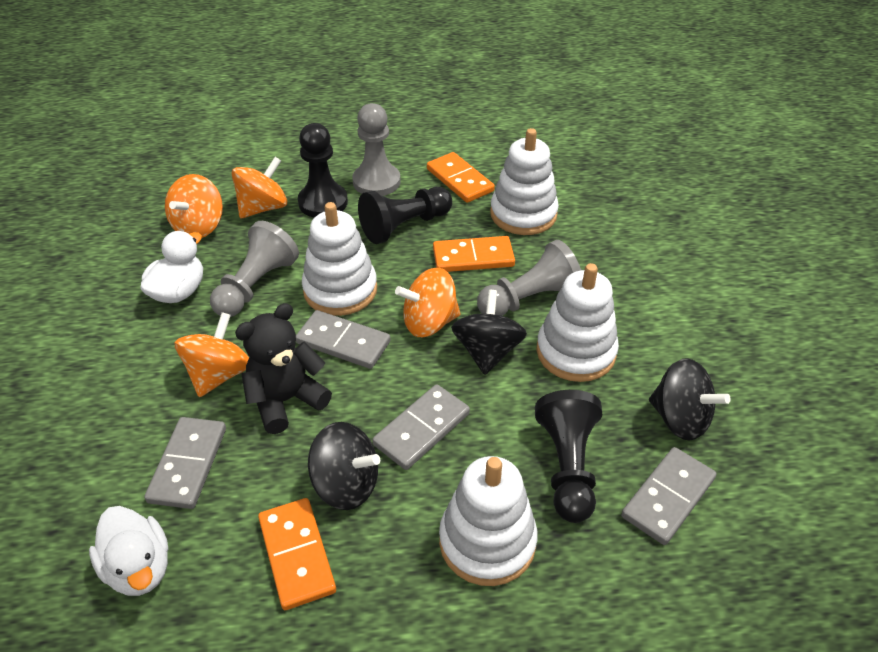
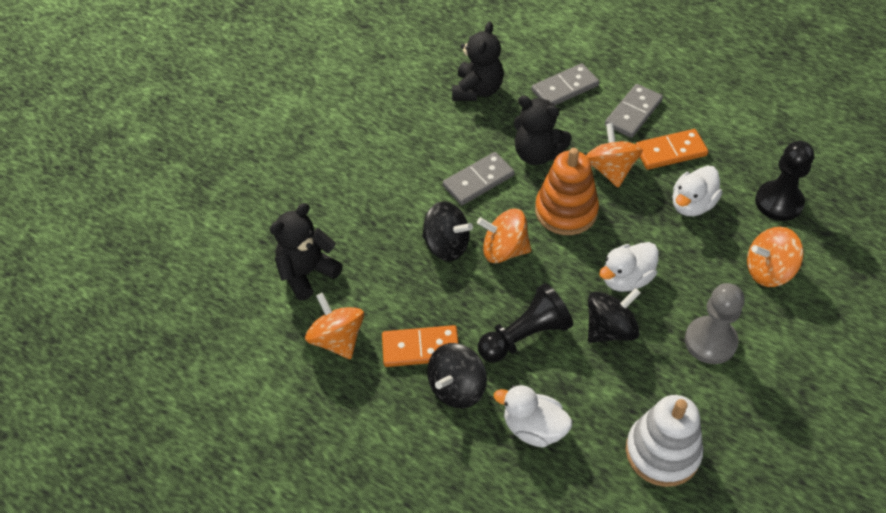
black pawn: [298,123,348,218] [358,187,452,244] [535,390,602,523] = 3 -> [478,283,573,362] [755,141,814,221] = 2
black teddy bear: [235,303,332,434] = 1 -> [270,203,343,300] [452,21,504,101] [514,95,572,165] = 3
grey domino: [144,417,226,509] [296,310,391,369] [372,384,470,470] [621,447,717,545] = 4 -> [443,152,515,205] [531,63,599,106] [605,84,663,138] = 3
grey pawn: [210,221,299,317] [352,103,400,196] [477,240,581,316] = 3 -> [685,283,745,364] = 1
orange domino: [258,498,336,610] [427,152,495,203] [433,236,515,272] = 3 -> [382,325,459,367] [635,129,708,170] = 2
orange stacking toy: none = 0 -> [535,148,599,235] = 1
white duck: [89,506,169,596] [140,231,203,303] = 2 -> [494,385,572,448] [599,242,659,292] [672,166,722,216] = 3
white stacking toy: [302,202,377,316] [439,456,538,586] [490,128,559,235] [536,263,619,382] = 4 -> [626,395,703,487] = 1

